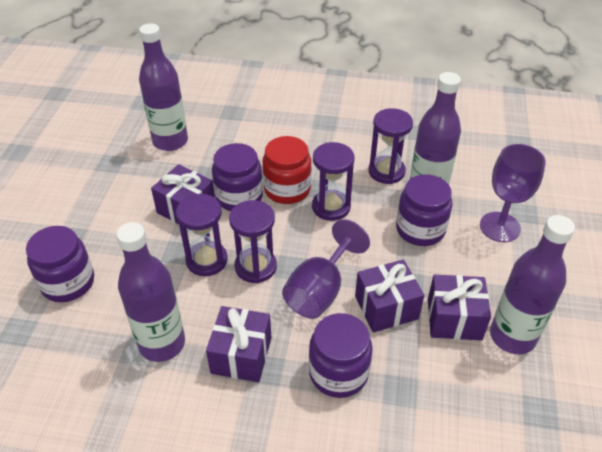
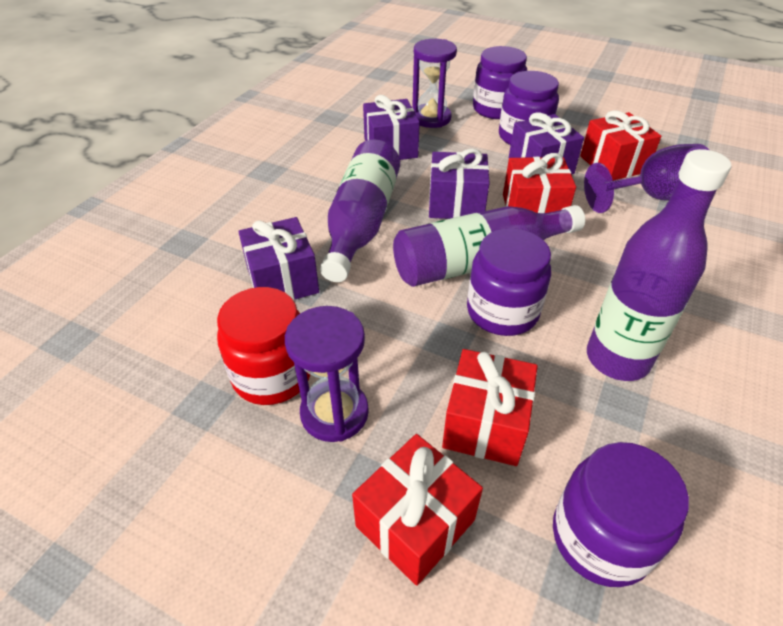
purple bottle: [116,222,185,362] [139,23,188,151] [410,72,461,184] [490,215,575,354] = 4 -> [320,140,400,282] [393,205,585,287] [587,149,731,381] = 3
purple goblet: [282,219,370,319] [480,144,546,242] = 2 -> [584,144,709,213] = 1
purple hourglass: [176,193,228,276] [229,200,277,283] [312,142,355,221] [368,108,413,184] = 4 -> [285,306,369,442] [412,39,457,128] = 2
red gift: none = 0 -> [352,434,483,586] [442,349,538,466] [503,153,576,213] [580,110,661,181] = 4

